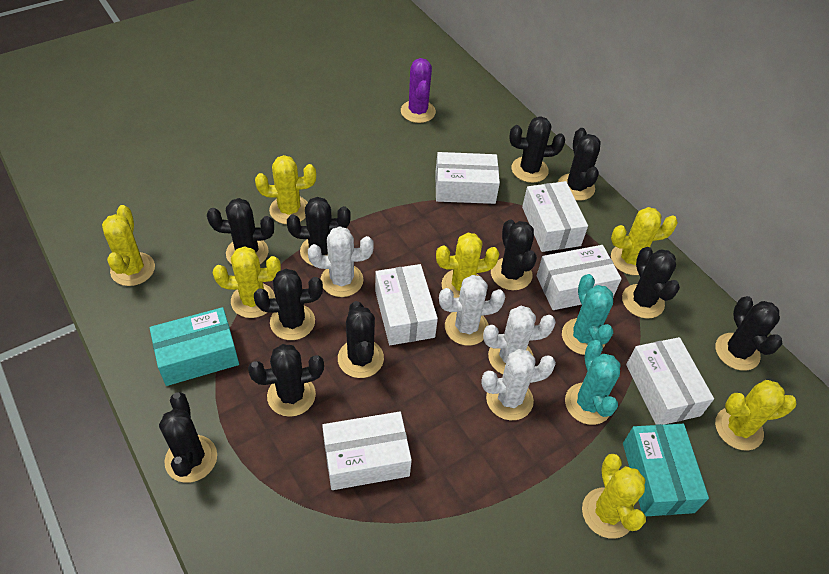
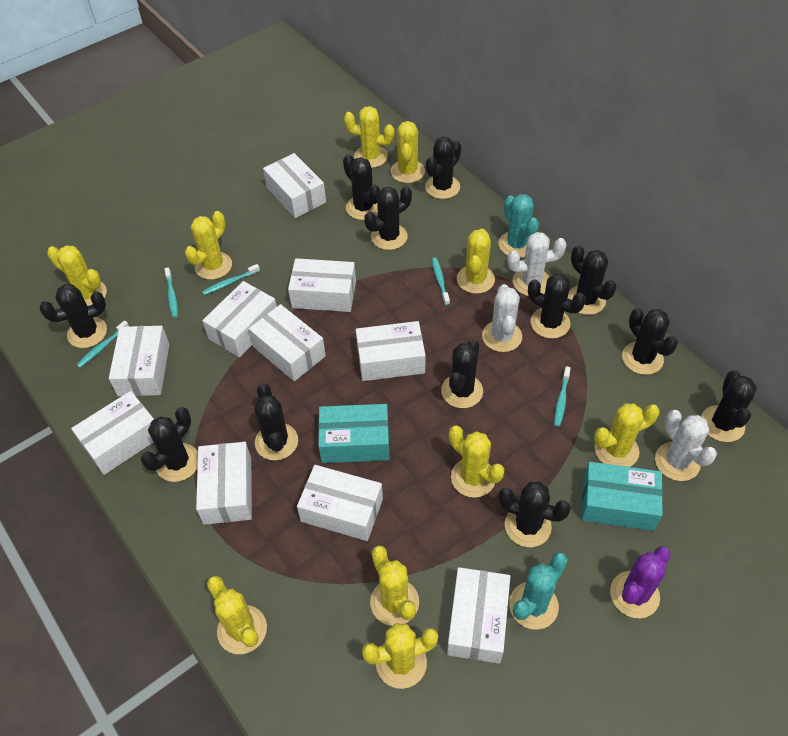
black cactus: [159,392,217,483] [207,198,274,264] [248,344,324,417] [254,269,323,340] [287,197,350,266] [338,301,384,378] [491,219,537,290] [509,116,565,183] [558,128,601,201] [622,247,680,319] [715,296,783,371] = 11 -> [39,284,107,348] [141,407,198,482] [254,383,298,460] [343,154,380,220] [364,186,412,250] [425,136,461,199] [441,340,483,408] [498,482,571,547] [528,273,586,339] [568,245,617,315] [622,308,678,375] [701,370,757,442] = 12
turquoise toothbrush: none = 0 -> [77,320,129,368] [165,267,178,318] [202,264,260,295] [432,257,450,306] [554,366,571,427] = 5
white box: [322,411,412,490] [375,264,438,345] [435,152,500,204] [522,181,588,252] [537,245,622,310] [626,337,714,425] = 6 -> [71,391,154,475] [109,326,169,396] [196,442,252,525] [202,281,277,358] [249,304,326,381] [263,153,326,218] [288,258,356,312] [297,465,383,541] [356,321,426,381] [447,567,510,664] = 10
white cactus: [308,226,374,297] [439,275,505,346] [481,349,556,420] [483,306,556,374] = 4 -> [482,284,522,352] [507,232,567,296] [655,410,717,481] = 3
yellow cactus: [102,205,155,286] [213,246,281,318] [255,155,316,224] [436,233,499,298] [582,454,646,539] [611,207,678,275] [715,380,797,451] = 7 -> [47,245,107,306] [185,211,232,280] [207,576,267,654] [344,106,395,168] [362,623,438,689] [370,545,419,626] [391,121,425,183] [449,425,504,498] [457,229,495,294] [594,403,660,467] = 10

